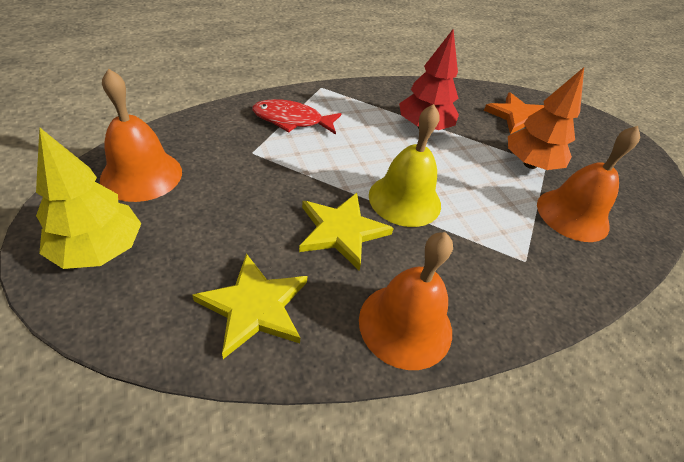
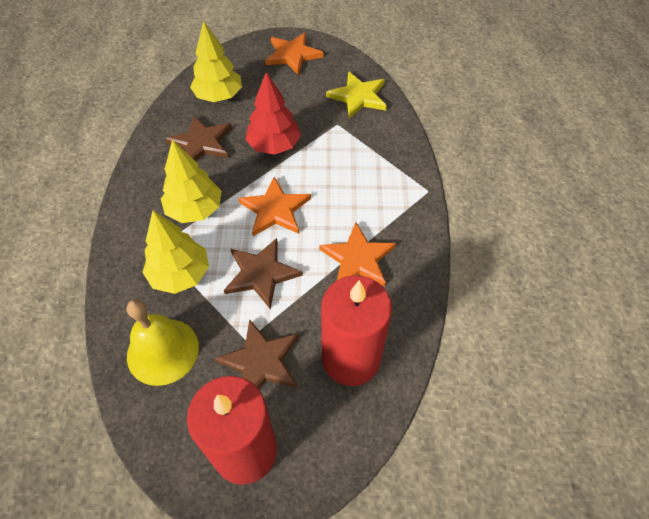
brown star: none = 0 -> [165,116,232,161] [214,319,299,389] [224,238,303,309] = 3
orange bell: [100,69,182,202] [359,232,453,370] [537,126,640,242] = 3 -> none = 0
orange star: [484,92,544,134] = 1 -> [238,177,311,236] [265,33,324,75] [319,223,396,286] = 3
orange tree: [508,67,584,170] = 1 -> none = 0
red candle: none = 0 -> [187,376,277,485] [321,275,392,386] = 2
red fish: [252,99,342,135] = 1 -> none = 0
yellow star: [192,253,308,359] [299,193,394,271] = 2 -> [326,71,387,119] = 1
yellow tree: [36,127,142,269] = 1 -> [142,211,209,294] [161,140,221,223] [190,21,242,102] = 3

